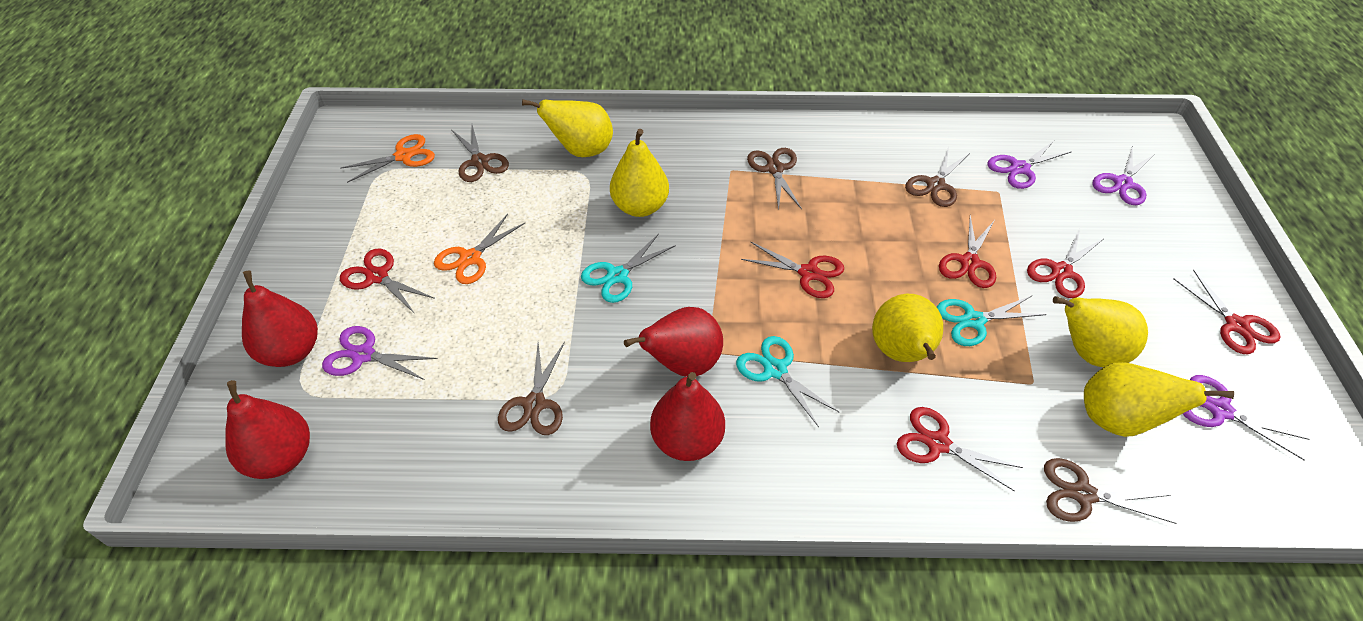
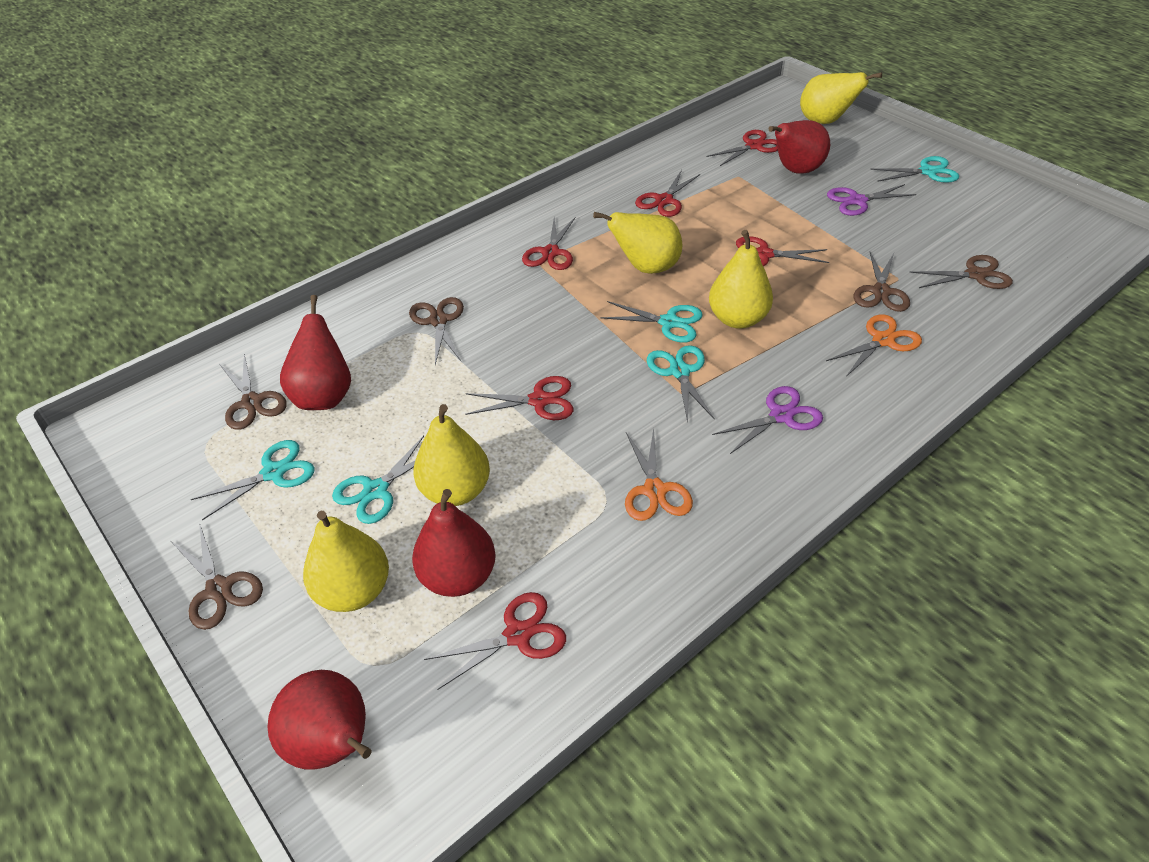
purple scissors: [322,326,438,380] [987,141,1072,189] [1093,146,1156,205] [1183,375,1310,461] = 4 -> [712,386,823,454] [827,184,916,216] = 2
turquoise scissors: [581,234,676,303] [736,336,839,427] [937,296,1046,346] = 3 -> [191,440,315,520] [332,436,424,524] [601,301,703,343] [647,345,715,423] [870,156,959,183] = 5

